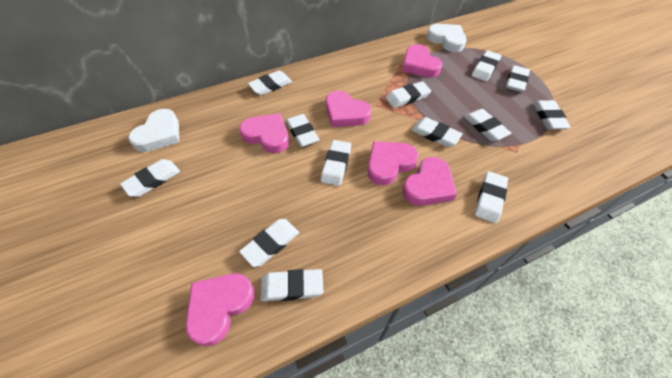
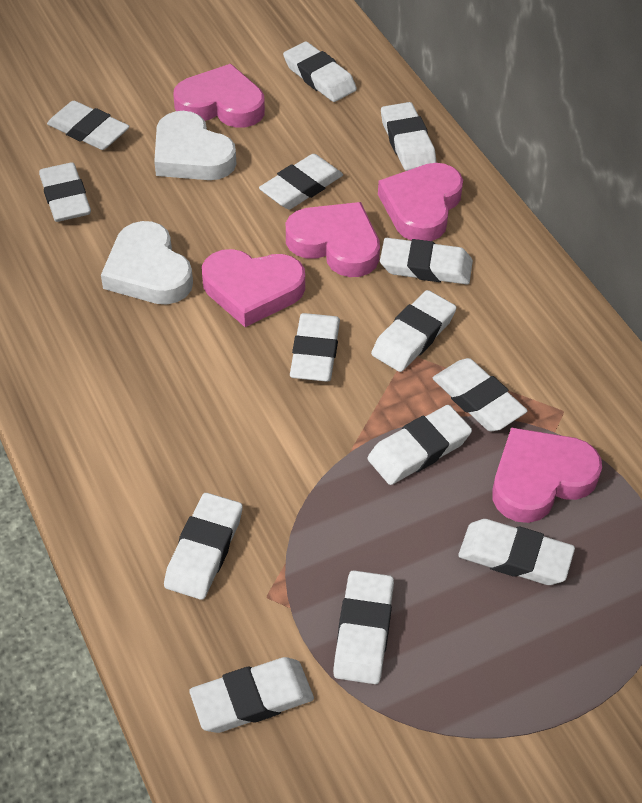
pink heart: [186,273,255,346] [239,113,289,153] [326,91,371,127] [367,141,419,185] [402,44,442,78] [403,157,457,206] = 6 -> [173,64,265,128] [202,249,305,327] [286,202,380,277] [378,163,463,241] [492,427,602,523] = 5
white eraser: [120,159,180,197] [239,219,299,267] [248,70,292,95] [260,269,323,301] [286,114,319,147] [321,140,351,186] [386,81,431,108] [411,117,463,147] [464,109,512,141] [472,51,501,81] [475,171,508,223] [506,65,530,92] [533,100,571,130] = 13 -> [39,162,91,222] [47,101,130,150] [164,493,243,600] [189,657,314,733] [259,154,343,209] [283,41,357,102] [290,313,340,382] [333,570,394,684] [367,405,472,485] [371,290,456,372] [380,238,473,285] [381,102,436,171] [432,358,528,431] [458,519,575,585] = 14

